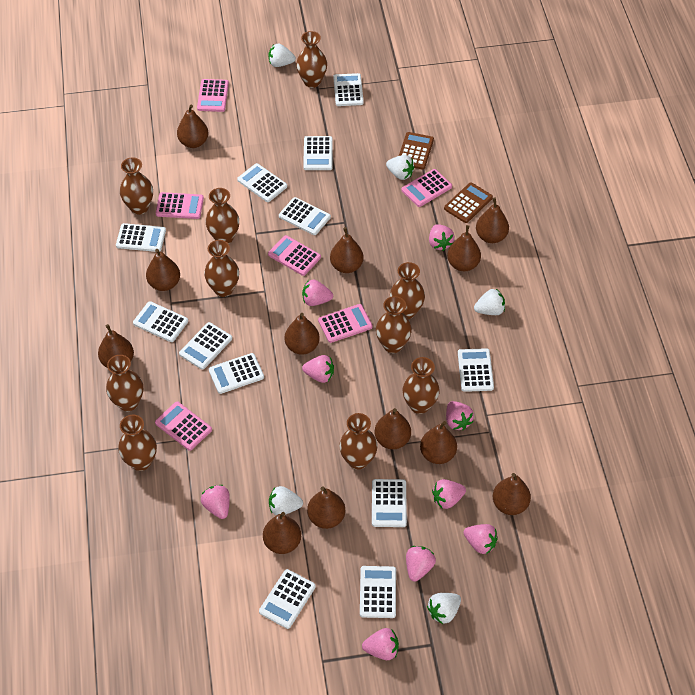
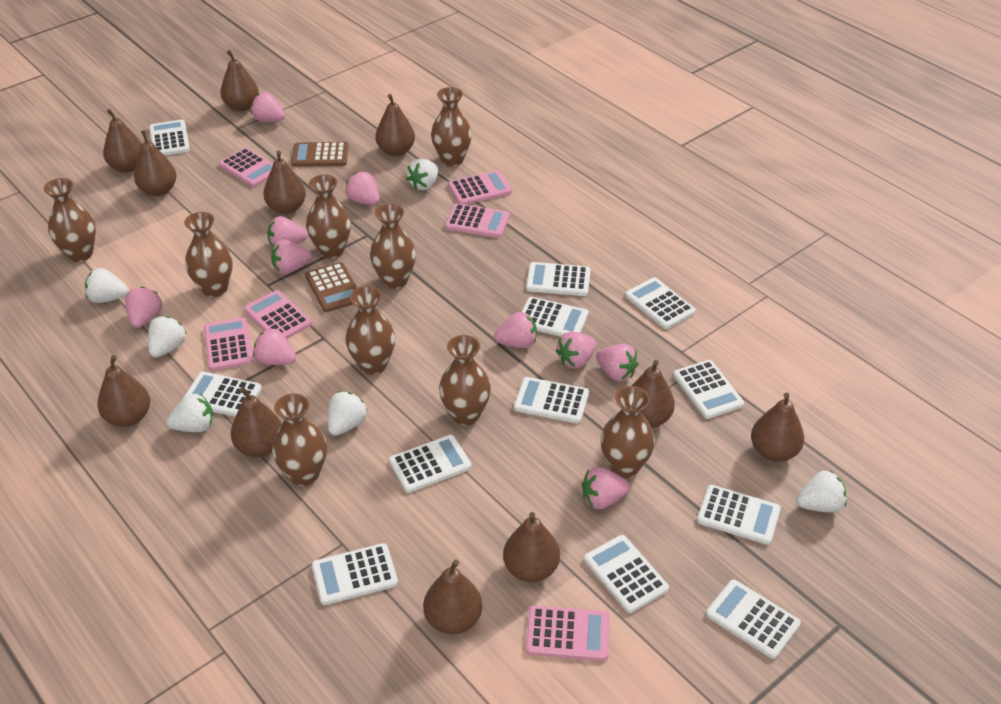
brown pear: [98,324,134,368] [146,249,180,291] [177,104,208,148] [263,512,301,554] [285,313,320,355] [307,487,345,529] [330,227,364,273] [375,408,411,449] [420,421,457,464] [447,225,481,271] [476,197,509,243] [493,473,531,515] = 12 -> [97,355,150,427] [103,109,142,173] [134,130,177,196] [220,50,259,111] [231,387,282,458] [263,151,306,214] [375,94,415,156] [423,559,482,634] [503,512,560,582] [632,360,675,428] [751,393,804,462] = 11
brown vase: [106,355,143,411] [118,415,157,471] [120,157,153,215] [204,240,239,297] [205,188,239,244] [296,31,327,88] [339,413,378,470] [376,296,412,353] [390,262,425,319] [402,357,440,414] = 10 -> [44,178,96,262] [184,212,233,297] [272,393,327,486] [306,174,351,258] [345,286,395,375] [370,204,416,289] [431,87,472,167] [439,335,491,426] [601,386,655,478] = 9
pink strawberry: [201,485,230,519] [302,279,333,306] [302,355,334,383] [362,628,399,660] [406,546,436,582] [429,224,454,251] [432,479,466,509] [446,401,474,430] [463,524,498,554] = 9 -> [125,287,162,328] [251,92,285,122] [253,328,296,365] [267,216,307,247] [271,240,312,274] [345,172,380,205] [494,312,537,348] [556,331,597,369] [582,467,630,509] [596,344,639,381] = 10
white strawberry: [268,44,296,67] [269,486,303,516] [386,155,414,180] [427,593,461,624] [474,289,505,315] = 5 -> [85,268,128,303] [148,316,187,358] [166,394,213,432] [328,391,367,436] [406,158,438,190] [796,470,847,512] = 6

